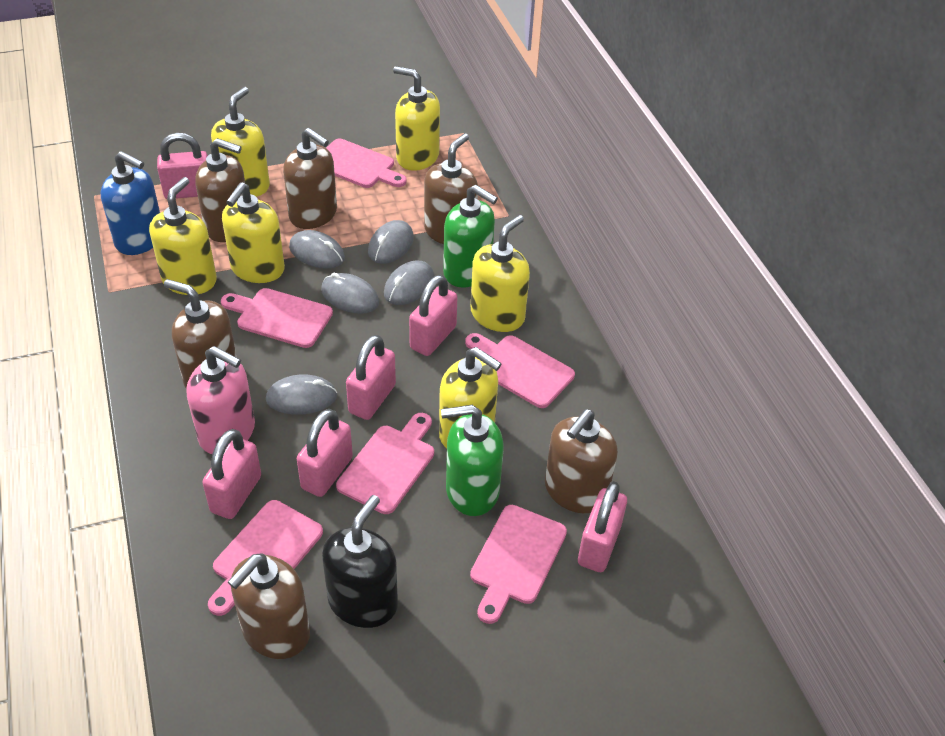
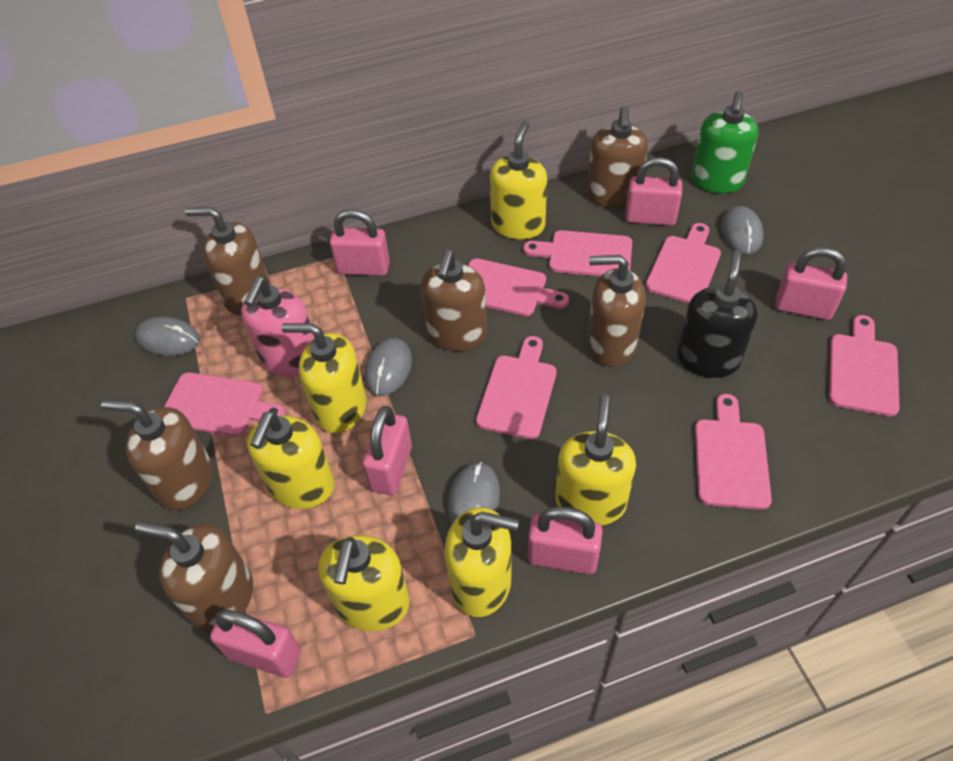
blue soap dispenser: [101,151,160,255] = 1 -> none = 0
green soap dispenser: [441,405,504,516] [443,185,498,288] = 2 -> [691,91,759,193] = 1
grey mouse: [266,374,337,415] [289,230,345,269] [321,273,379,314] [368,220,414,264] [384,261,434,305] = 5 -> [135,317,200,356] [364,338,412,396] [448,462,500,524] [721,206,764,254] = 4
pink cutting board: [208,500,323,616] [221,288,333,348] [326,139,407,188] [336,413,434,514] [465,333,575,408] [470,505,567,624] = 6 -> [164,372,286,437] [468,258,569,316] [476,336,557,439] [523,230,632,276] [645,223,721,303] [695,394,772,510] [829,315,900,416] = 7

